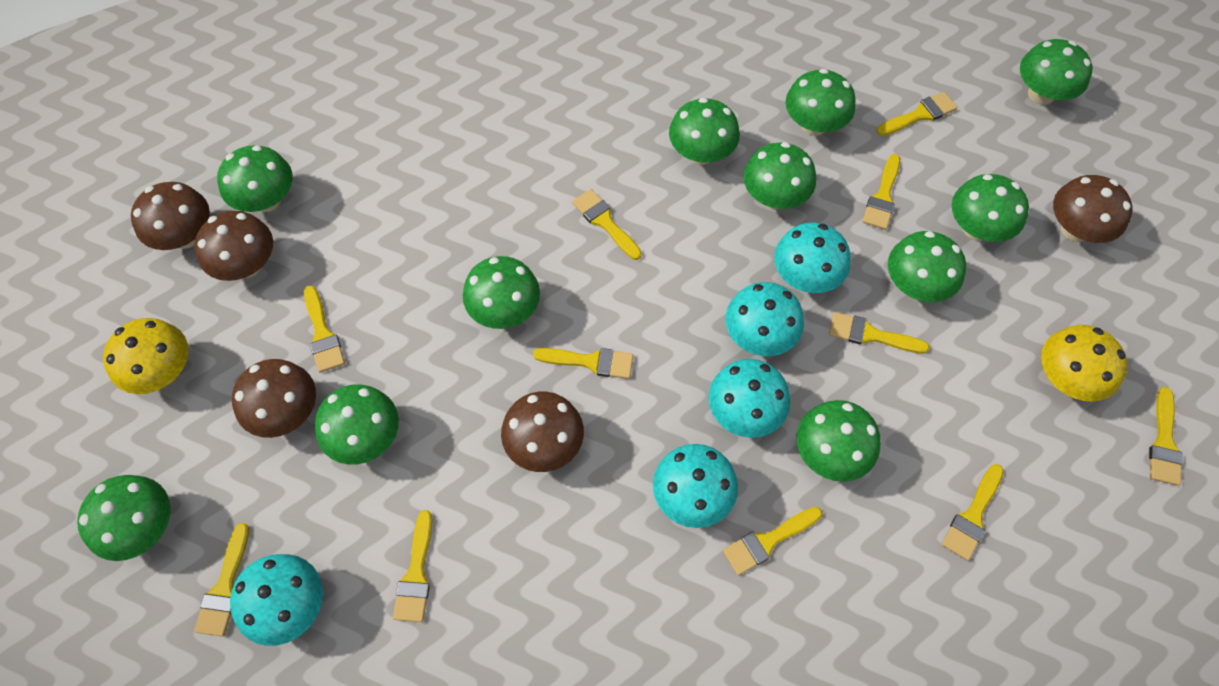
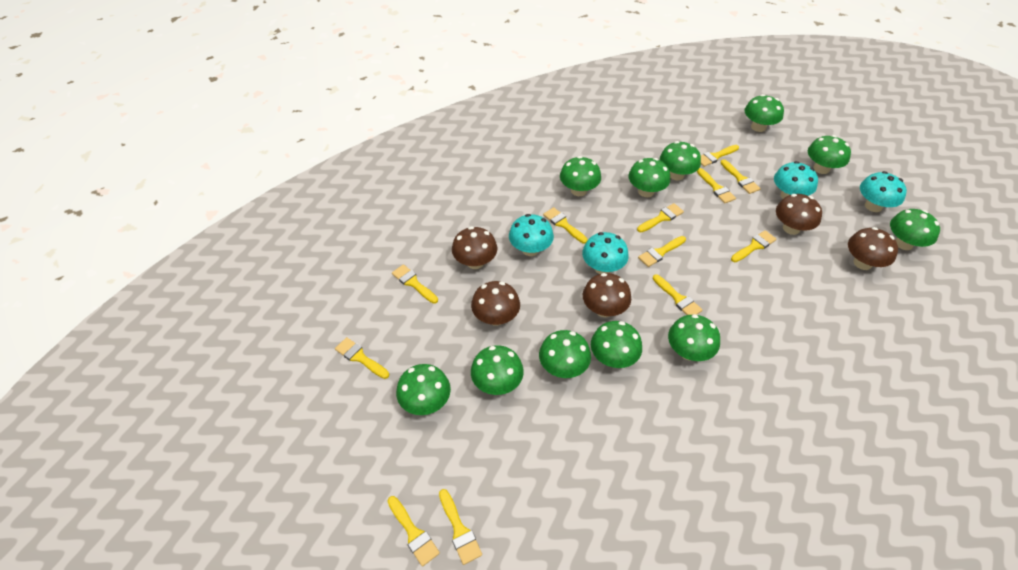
turquoise mushroom: [230,554,323,646] [653,444,738,528] [708,359,790,438] [725,282,804,356] [774,222,851,293] = 5 -> [509,214,554,256] [582,232,629,274] [774,161,818,199] [860,171,907,212] = 4
yellow brush: [194,523,249,637] [304,285,345,373] [393,510,433,622] [533,348,633,379] [572,189,642,260] [723,507,822,575] [829,312,930,354] [862,154,900,230] [877,92,957,136] [942,464,1004,561] [1149,387,1183,486] = 11 -> [335,337,389,379] [388,496,440,567] [392,264,438,304] [439,489,482,565] [543,207,588,244] [637,203,684,232] [638,236,686,267] [653,274,702,315] [697,168,736,204] [701,145,739,167] [720,159,761,194] [731,230,776,262] = 12
yellow mushroom: [103,318,189,394] [1041,325,1127,402] = 2 -> none = 0

